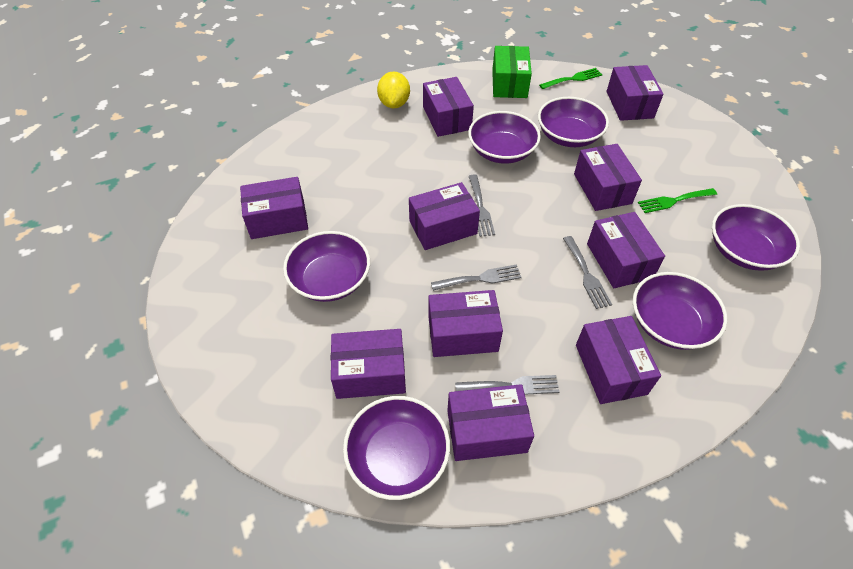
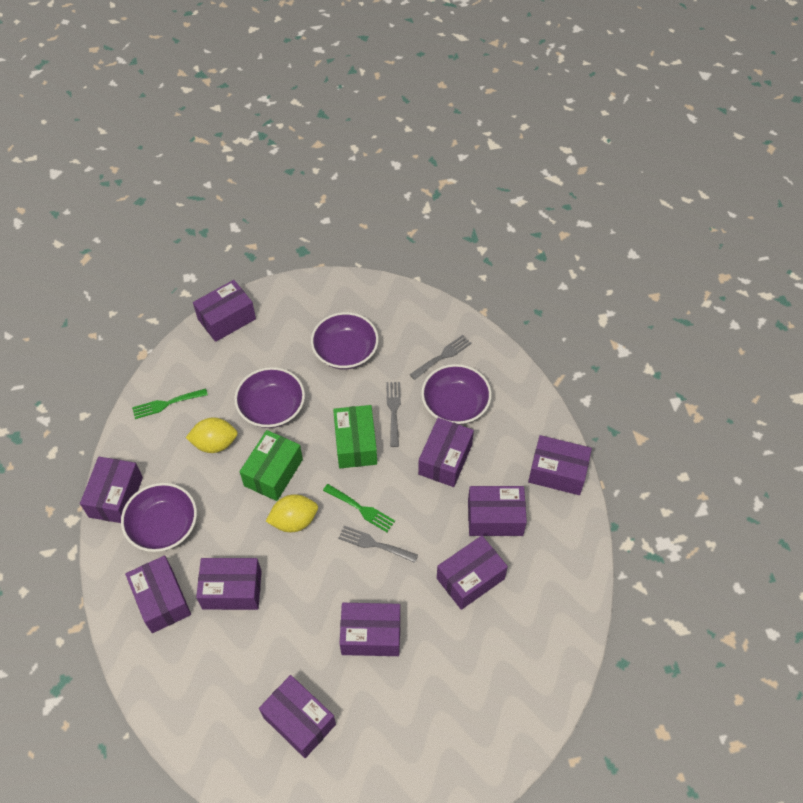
green box: [492,46,532,98] = 1 -> [240,430,303,501] [333,405,377,468] = 2
grey fork: [431,264,522,291] [455,375,559,395] [469,175,495,237] [563,236,612,309] = 4 -> [338,526,418,563] [386,382,401,447] [410,335,472,380] = 3
purple bowl: [283,231,370,302] [343,396,450,500] [468,111,541,164] [538,97,609,147] [633,272,727,350] [712,204,800,271] = 6 -> [121,483,197,552] [234,367,305,428] [311,312,379,369] [421,364,492,425] = 4
yellow lemon: [377,71,410,108] = 1 -> [186,417,238,453] [266,494,318,532] = 2

